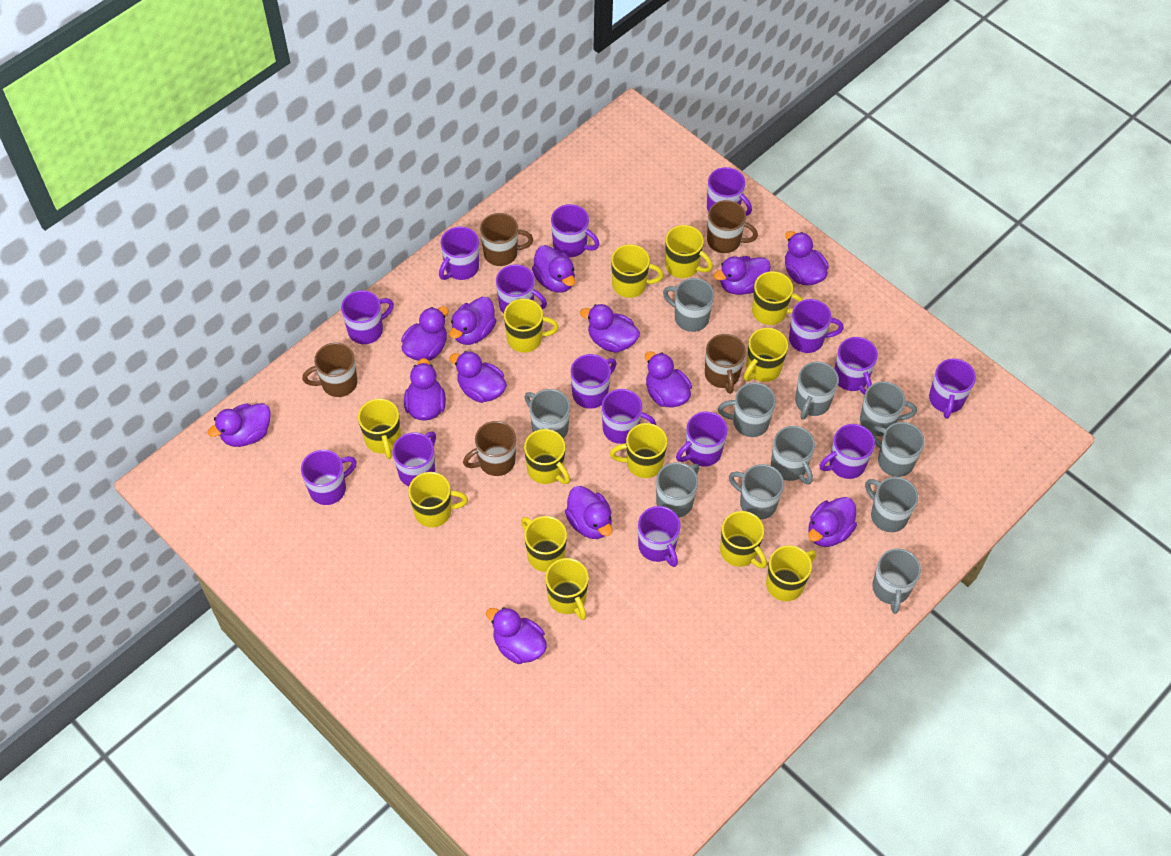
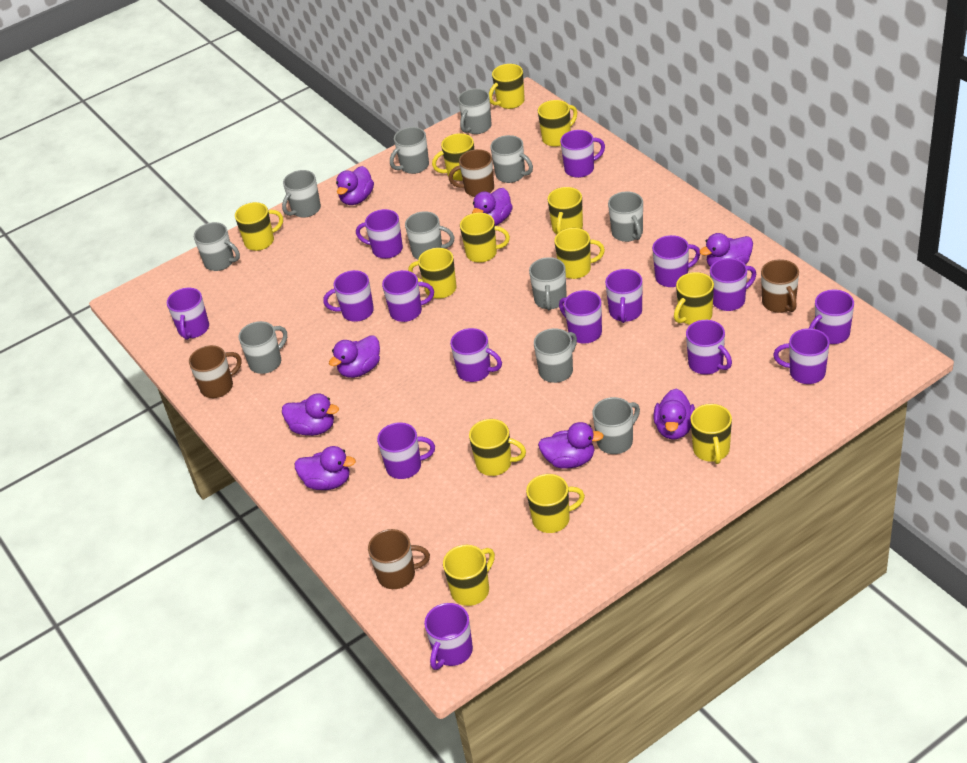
brown mug: [302,343,358,397] [463,421,516,476] [480,213,533,266] [705,334,746,394] [707,200,758,253] = 5 -> [189,345,242,398] [368,529,430,589] [449,149,494,197] [761,259,799,313] = 4
purple duck: [208,403,271,447] [401,306,449,361] [404,358,446,421] [449,297,496,345] [450,351,507,403] [486,607,547,664] [532,245,575,293] [565,486,612,539] [580,304,640,353] [645,351,692,408] [714,256,771,295] [785,231,829,286] [808,497,857,547] = 13 -> [282,394,339,436] [295,446,356,490] [329,335,380,378] [336,166,374,205] [472,188,513,226] [538,422,604,469] [654,389,695,440] [699,233,753,267] = 8

